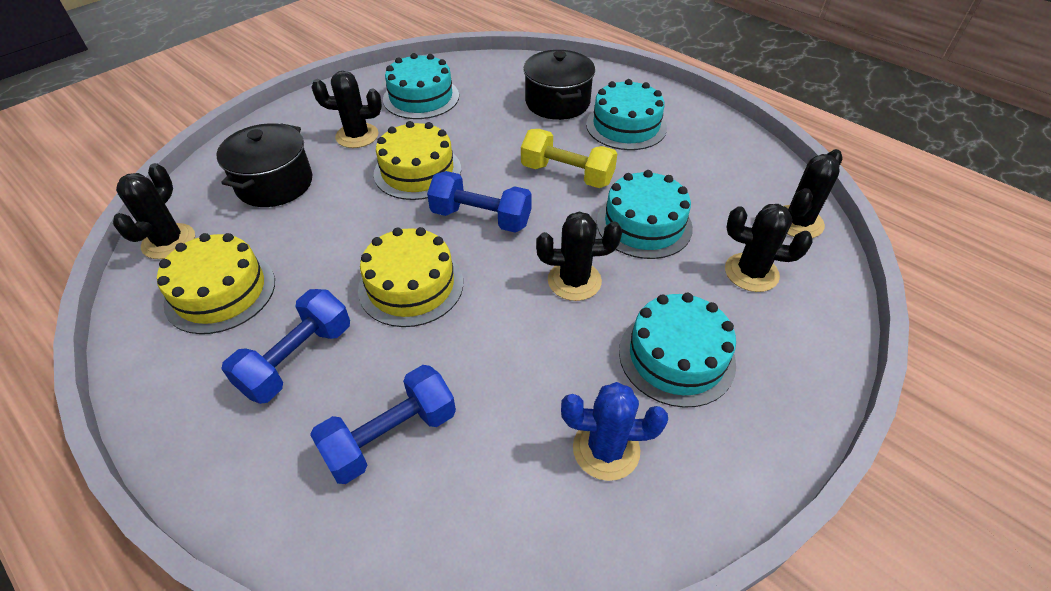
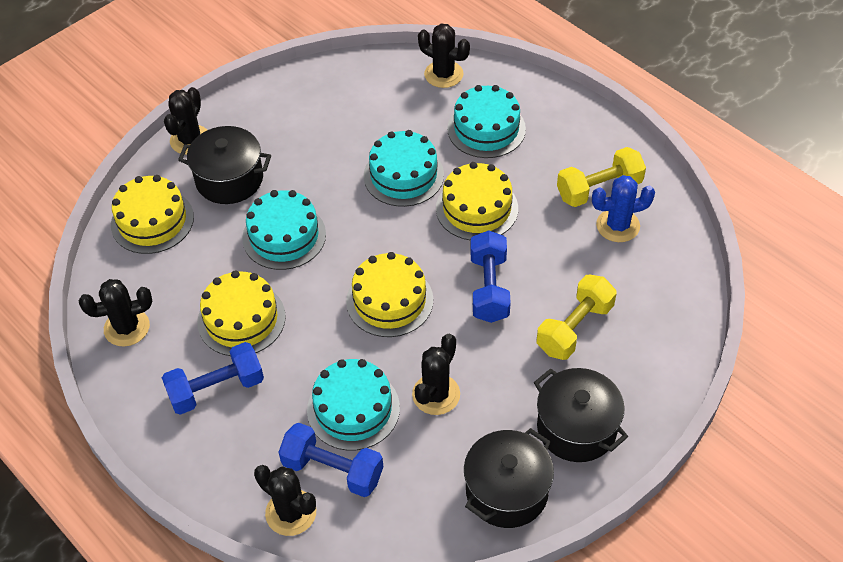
black pot: [216,123,312,207] [523,50,595,120] = 2 -> [178,126,271,204] [464,428,554,528] [534,368,628,462] = 3
yellow cake: [157,233,275,334] [358,227,463,327] [374,121,461,200] = 3 -> [111,175,194,254] [197,270,286,356] [346,252,433,337] [436,162,518,241] = 4
yellow dumbbell: [521,129,618,188] = 1 -> [537,275,617,360] [557,147,646,207] = 2

